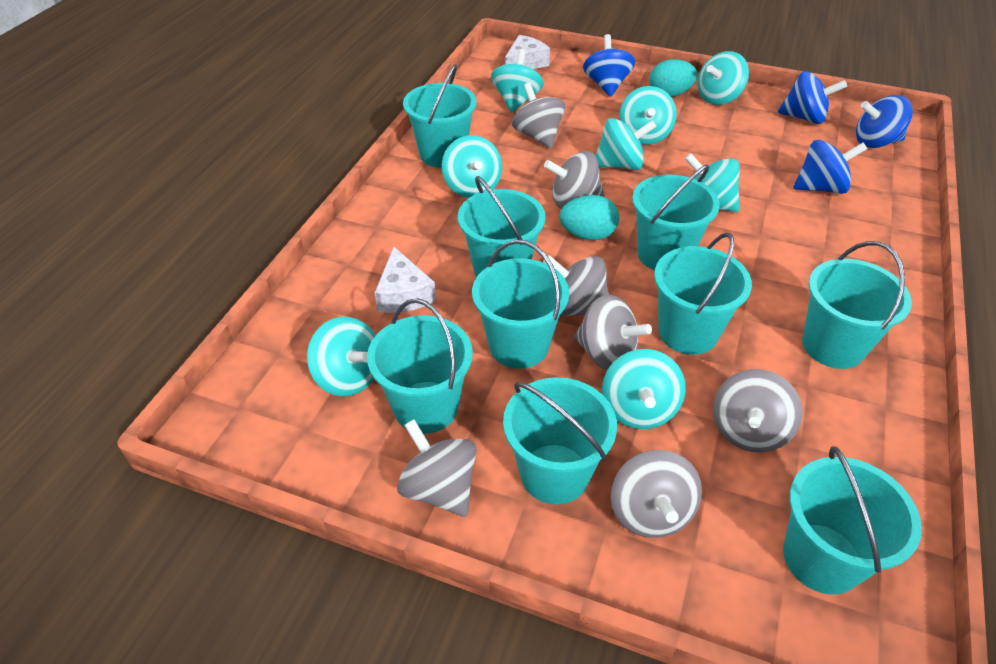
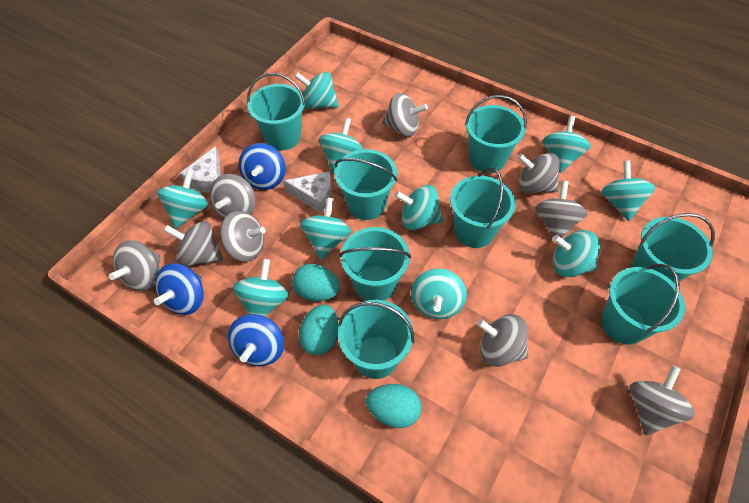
blue spinning top: [583,34,635,97] [778,71,847,124] [793,140,867,194] [856,95,913,148] = 4 -> [154,263,204,315] [228,314,284,366] [239,143,286,190] = 3
grey spinning top: [397,419,477,517] [512,82,565,148] [543,255,609,316] [544,151,605,209] [574,295,652,370] [610,450,702,538] [713,369,802,453] = 7 -> [109,240,160,291] [164,221,223,266] [210,174,256,219] [220,211,266,262] [382,93,428,137] [477,314,528,367] [517,153,560,194] [535,181,588,238] [629,365,695,435] = 9
turquoise bucket: [367,298,473,434] [403,64,477,168] [458,176,545,277] [472,239,569,369] [503,377,617,504] [632,165,720,270] [654,233,752,355] [783,446,922,595] [802,241,912,369] = 9 -> [247,73,306,150] [335,149,397,220] [338,300,414,379] [339,227,411,301] [450,167,515,248] [465,95,527,173] [601,264,685,345] [631,213,715,284] = 8
turquoise egg: [559,195,619,240] [649,59,698,97] = 2 -> [292,264,340,301] [298,304,339,355] [366,384,422,428] = 3
turquoise spinning top: [307,317,375,396] [442,135,502,198] [491,49,544,113] [595,118,657,170] [602,349,686,429] [619,86,677,145] [685,153,740,212] [697,51,749,105] = 8 -> [157,169,208,229] [233,259,289,317] [294,72,339,109] [300,198,351,260] [319,118,363,174] [394,185,443,230] [411,268,467,319] [543,116,591,173] [552,230,600,277] [601,161,655,221] = 10

